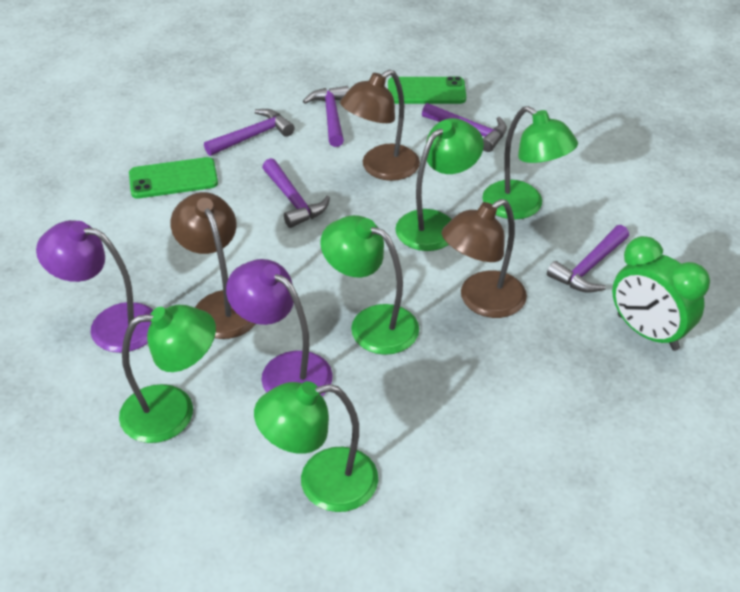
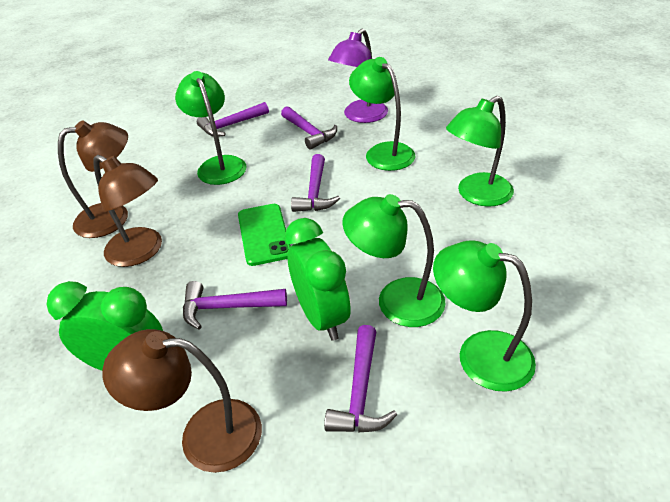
green clock: [612,236,710,351] = 1 -> [46,281,163,371] [285,218,351,341] = 2
green phone: [129,157,218,199] [388,76,466,104] = 2 -> [238,204,291,266] = 1
purple lamp: [36,220,153,353] [226,259,333,396] = 2 -> [328,28,388,123] = 1

